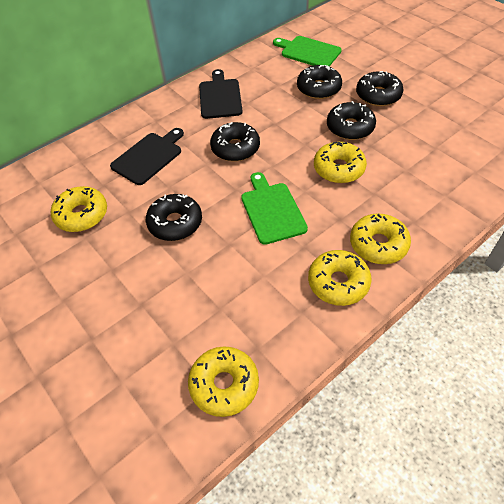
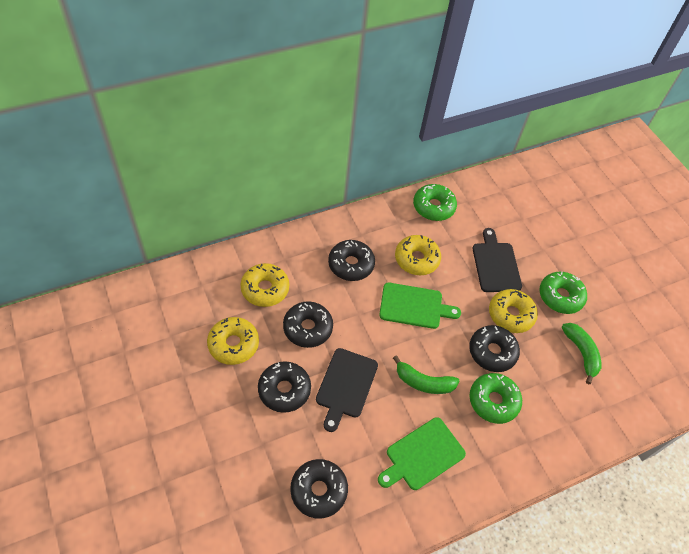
green banana: none = 0 -> [393,355,459,394] [561,323,602,384] = 2
green donut: none = 0 -> [413,184,457,221] [470,373,522,424] [539,272,587,314] = 3
yellow donut: [51,186,107,232] [188,346,259,417] [308,250,372,306] [314,142,367,183] [350,213,411,264] = 5 -> [207,317,259,365] [240,263,289,307] [395,235,441,275] [489,289,538,333] = 4

